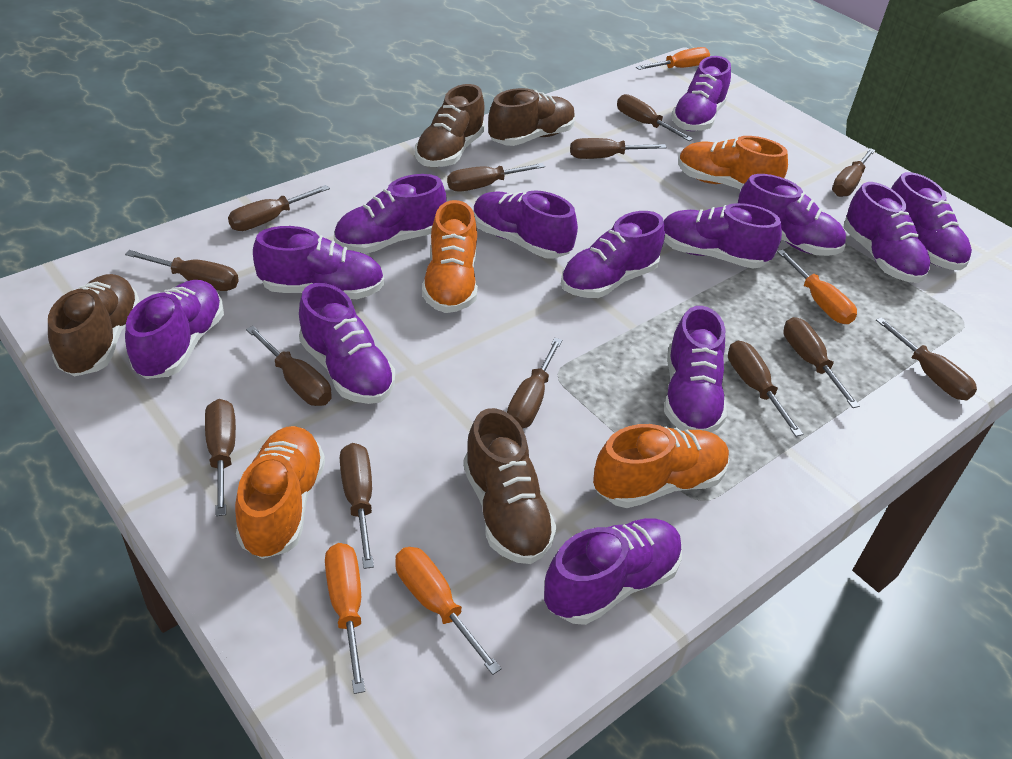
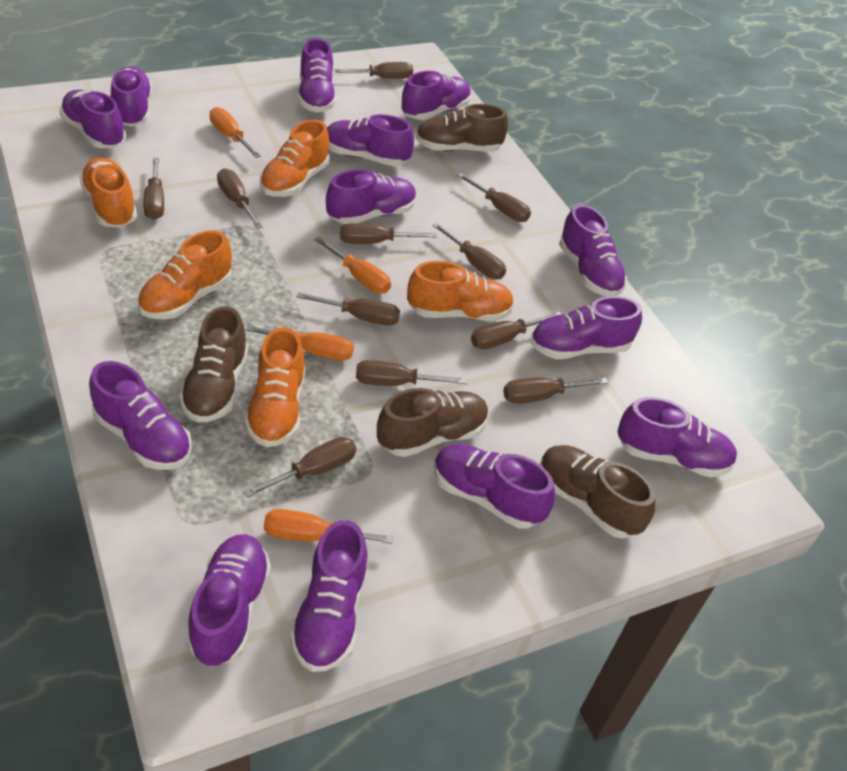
brown screwdriver: [125,250,239,291] [205,399,236,516] [228,185,330,231] [246,326,332,406] [340,443,374,569] [447,163,545,192] [507,338,562,429] [570,138,667,159] [617,94,693,141] [728,341,803,437] [783,317,860,408] [832,148,875,197] [876,317,977,400] = 13 -> [143,157,164,220] [217,168,263,229] [244,437,356,498] [296,292,400,326] [335,62,413,79] [340,223,436,244] [356,360,467,386] [432,223,506,279] [457,173,531,222] [471,312,562,349] [503,377,608,404] = 11
orange shoe: [235,426,325,559] [422,200,478,313] [593,424,730,508] [678,136,788,190] = 4 -> [79,157,137,228] [138,230,232,320] [245,327,305,447] [260,120,329,197] [407,261,514,322] = 5

